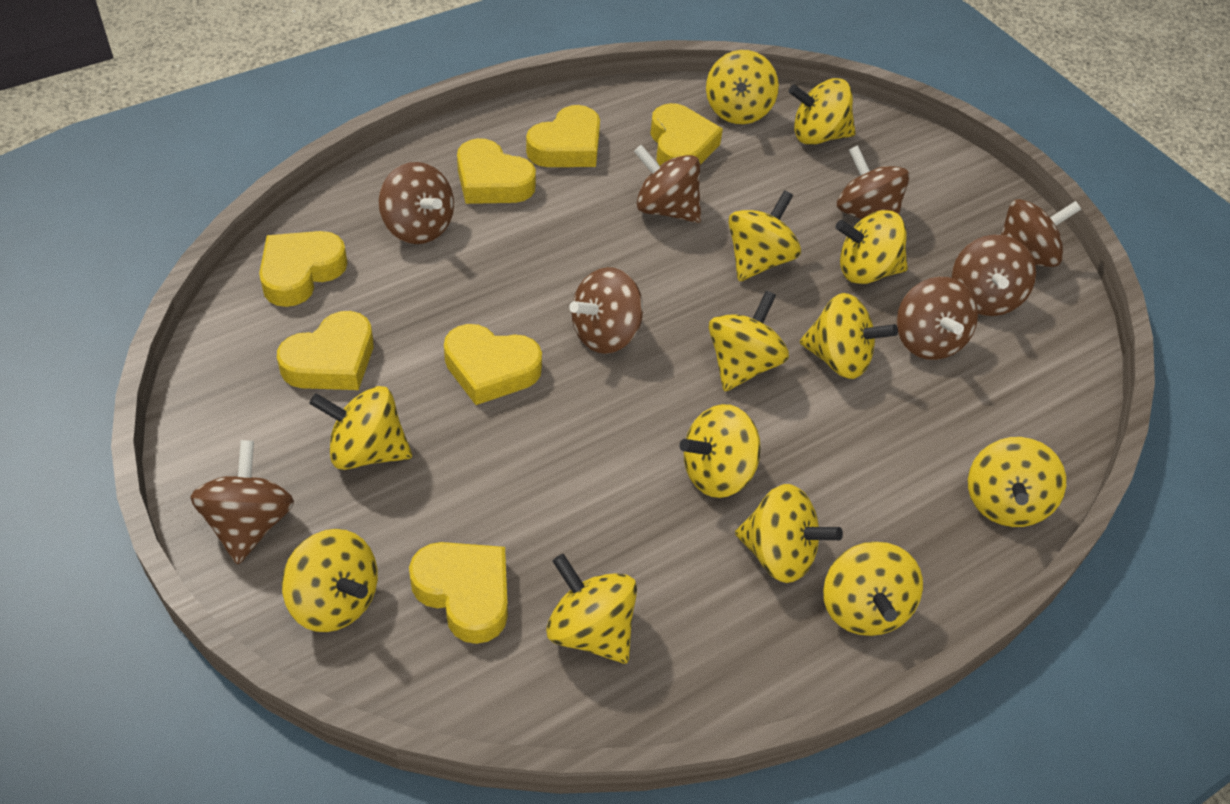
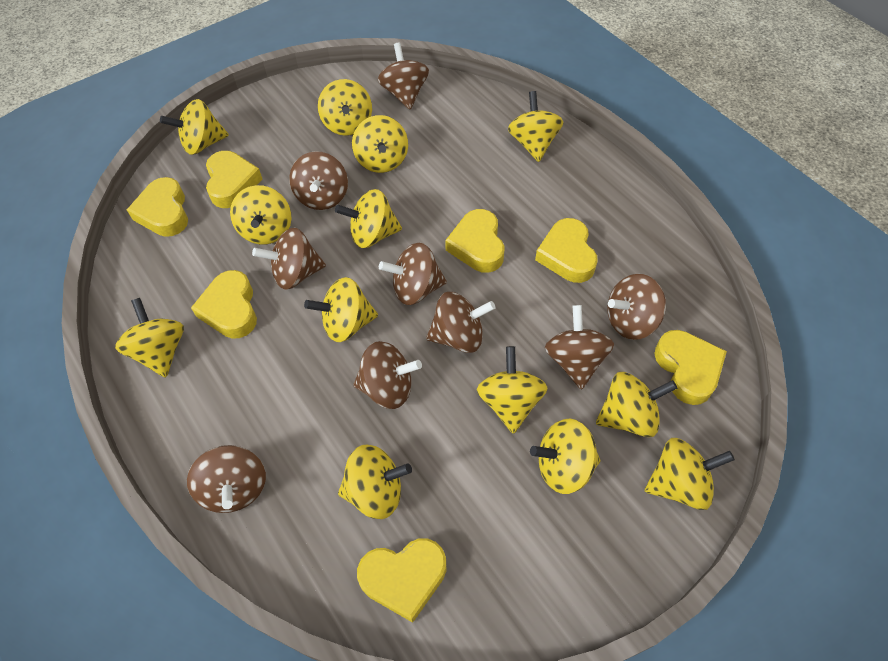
brown spinning top: [190,440,294,565] [379,162,454,244] [569,267,643,354] [634,145,701,223] [837,145,910,219] [897,276,978,360] [952,235,1036,316] [1001,199,1081,267] = 8 -> [187,445,266,513] [252,228,326,290] [289,151,348,210] [353,341,422,409] [378,43,429,109] [379,243,447,305] [426,292,495,353] [545,305,614,390] [607,274,666,340] = 9

